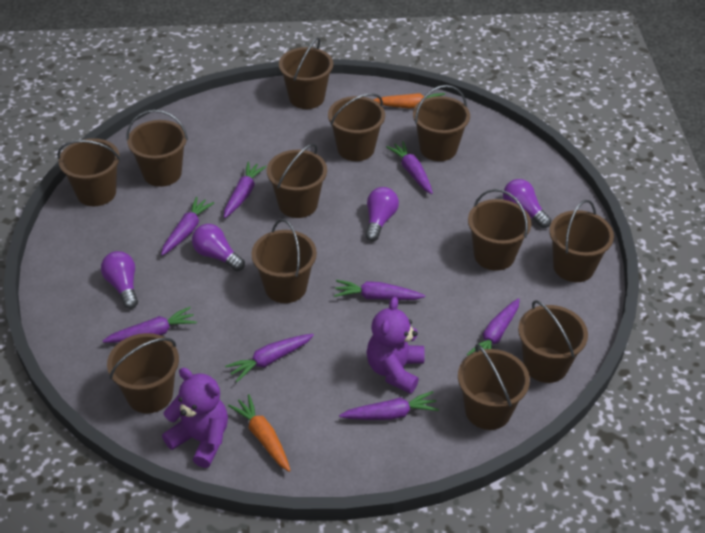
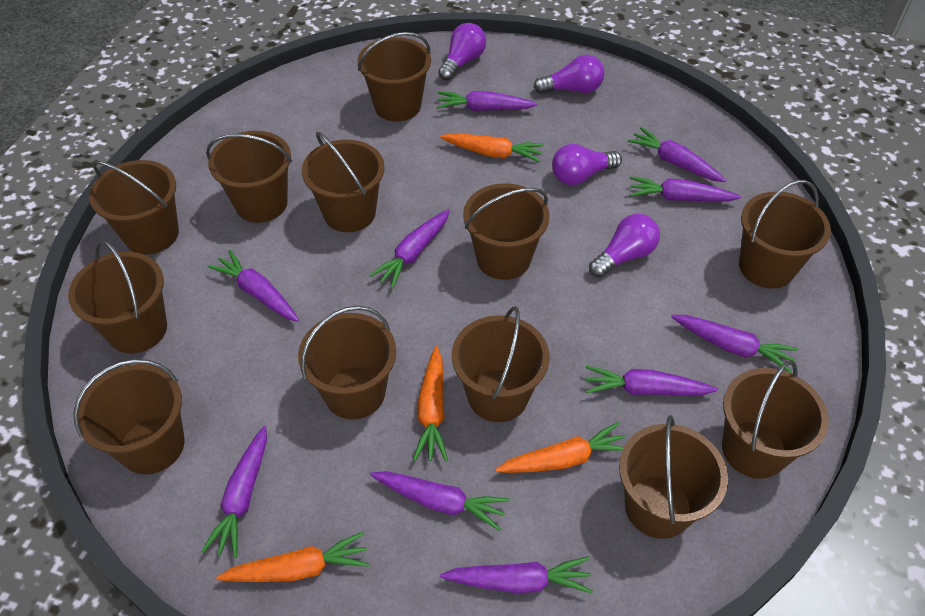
orange carrot: [228,394,291,472] [373,93,445,109] = 2 -> [216,531,369,582] [413,346,448,461] [440,133,544,163] [495,422,626,473] = 4
purple carrot: [103,307,197,343] [161,197,214,256] [224,162,267,218] [225,334,314,382] [334,280,425,300] [339,391,439,420] [386,141,433,194] [467,298,520,356] = 8 -> [201,426,267,558] [208,250,299,322] [369,209,450,289] [370,471,510,531] [436,91,538,111] [440,556,593,594] [585,366,718,396] [627,127,726,182] [630,176,741,202] [671,315,798,373] = 10
purple teddy bear: [162,368,228,468] [367,297,425,394] = 2 -> none = 0

